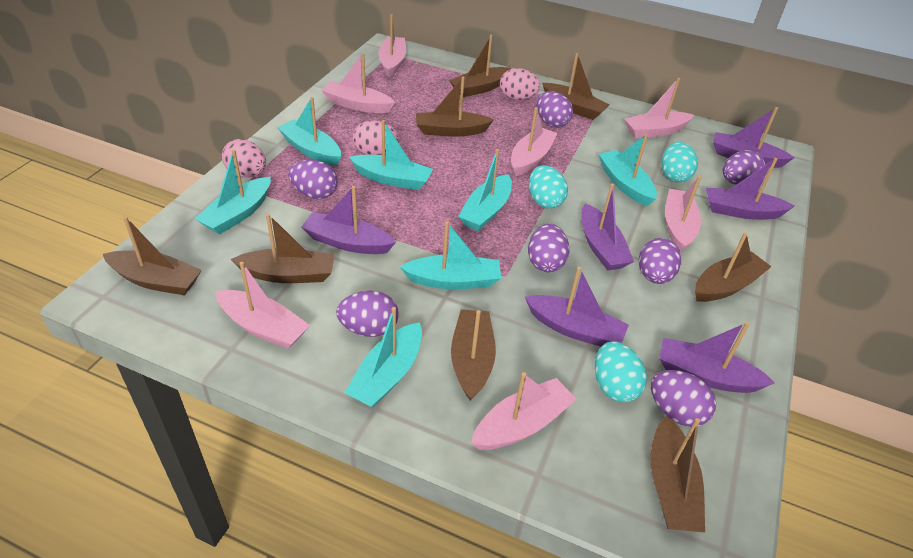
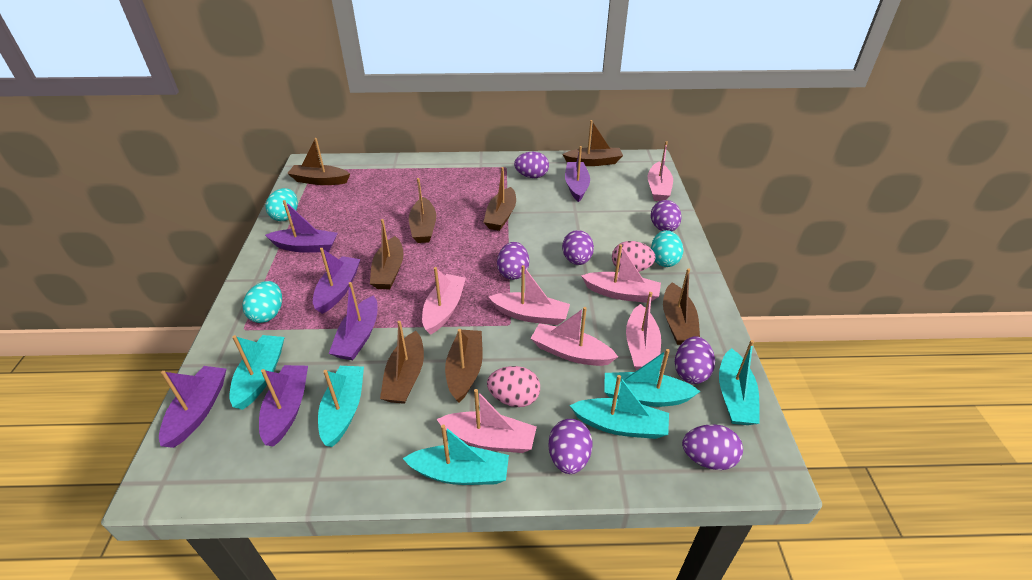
pink egg: [222,139,266,177] [353,120,399,155] [500,68,541,100] = 3 -> [487,366,540,407] [612,241,656,272] = 2
turquoise boat: [194,150,271,234] [277,97,341,166] [344,307,422,408] [349,120,433,190] [400,221,501,289] [458,149,512,231] [599,134,657,206] = 7 -> [229,335,285,410] [318,366,364,447] [403,424,509,485] [569,375,669,439] [604,349,701,407] [719,340,760,425] = 6

